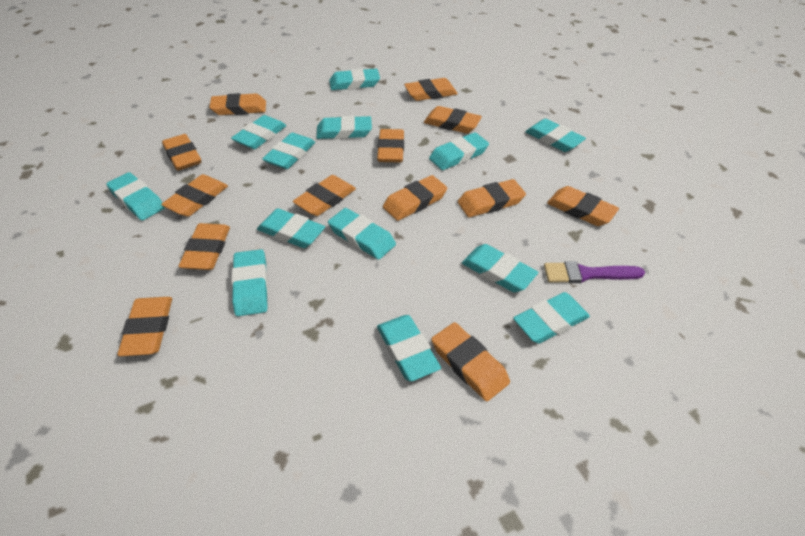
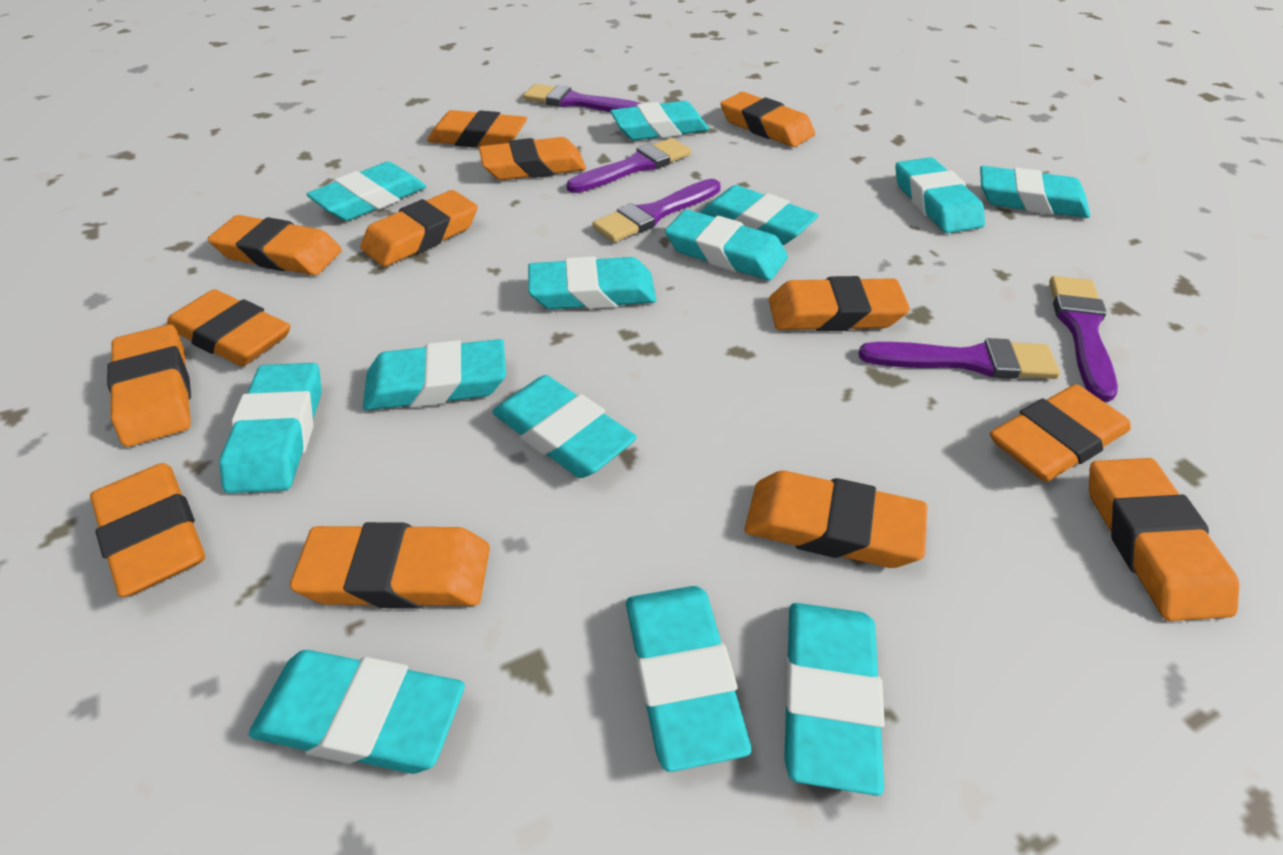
purple brush: [544,261,645,283] = 1 -> [523,84,641,112] [567,138,691,193] [592,179,721,242] [859,338,1060,379] [1049,276,1118,402] = 5

